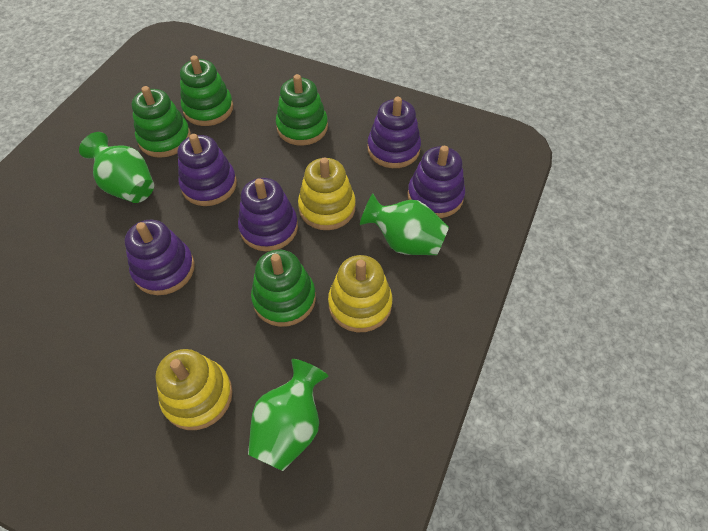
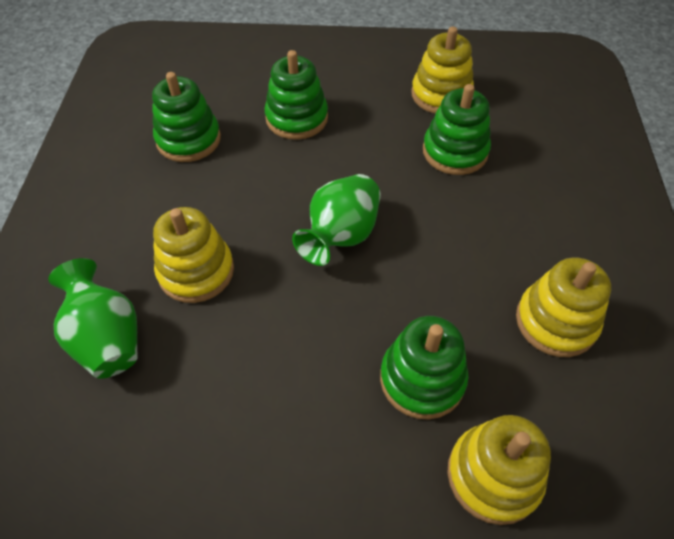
green vase: [79,132,154,203] [248,359,329,471] [360,194,449,255] = 3 -> [48,258,138,379] [292,174,381,266] = 2
purple stacking toy: [125,220,195,295] [178,134,237,206] [238,178,298,251] [367,97,421,168] [408,146,465,218] = 5 -> none = 0
yellow stacking toy: [156,349,233,430] [298,158,356,230] [328,255,392,332] = 3 -> [153,207,234,303] [411,27,474,114] [448,415,551,525] [516,258,611,357] = 4

